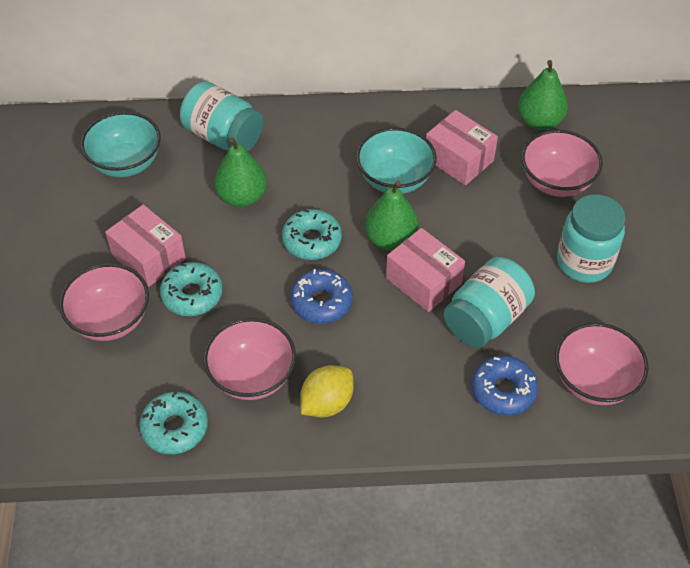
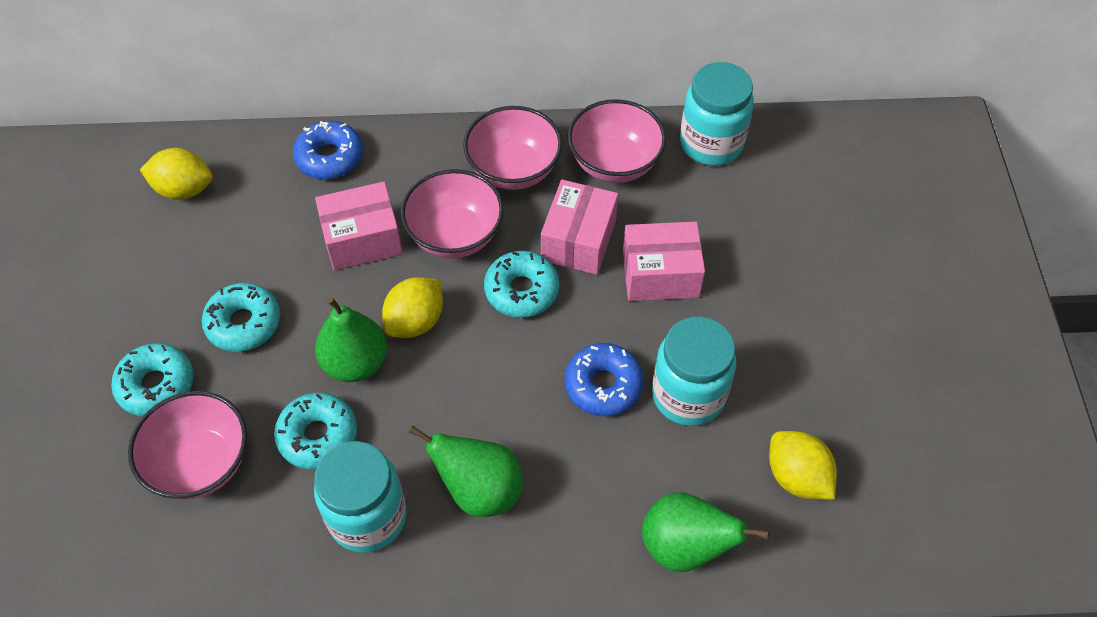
turquoise bowl: [81,112,161,177] [356,127,437,194] = 2 -> none = 0
turquoise donut: [139,391,208,454] [160,262,223,316] [282,209,342,260] = 3 -> [111,343,194,416] [202,283,280,352] [274,393,357,469] [484,251,559,318] = 4
yellow lemon: [300,365,354,417] = 1 -> [140,148,213,200] [382,277,443,338] [769,431,837,500] = 3

